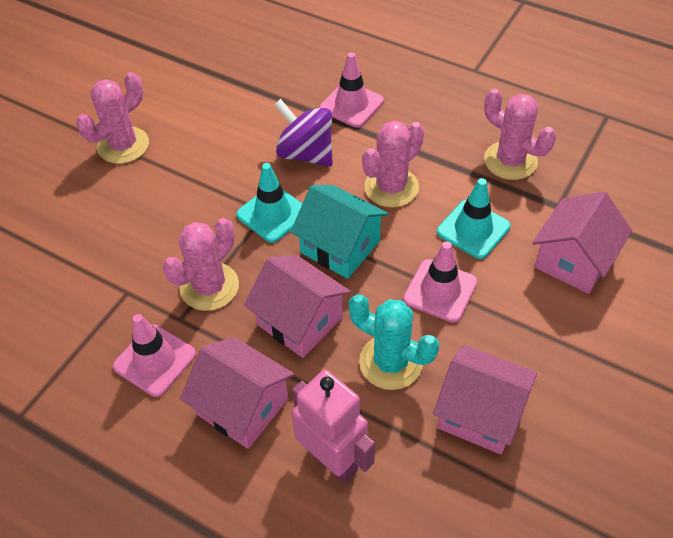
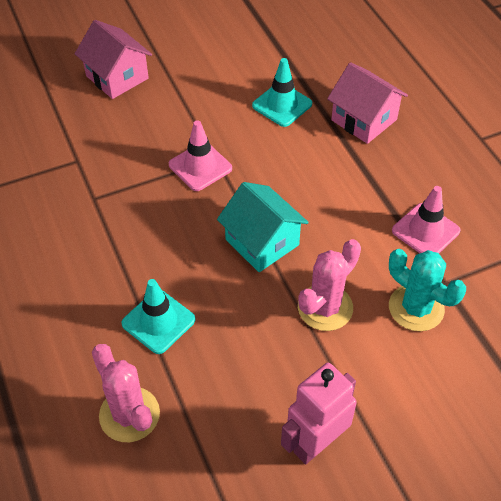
pink cactus: [76,72,149,164] [162,218,239,311] [362,121,424,208] [484,88,556,180] = 4 -> [92,344,160,442] [298,239,361,331] = 2
pink house: [180,337,294,449] [244,255,351,358] [433,345,537,454] [532,191,632,294] = 4 -> [75,20,152,99] [327,62,408,144] = 2
pink traffic cone: [113,314,196,397] [320,52,384,128] [403,241,477,323] = 3 -> [169,120,232,191] [392,186,460,253] = 2
purple spinning top: [274,99,333,167] = 1 -> none = 0

